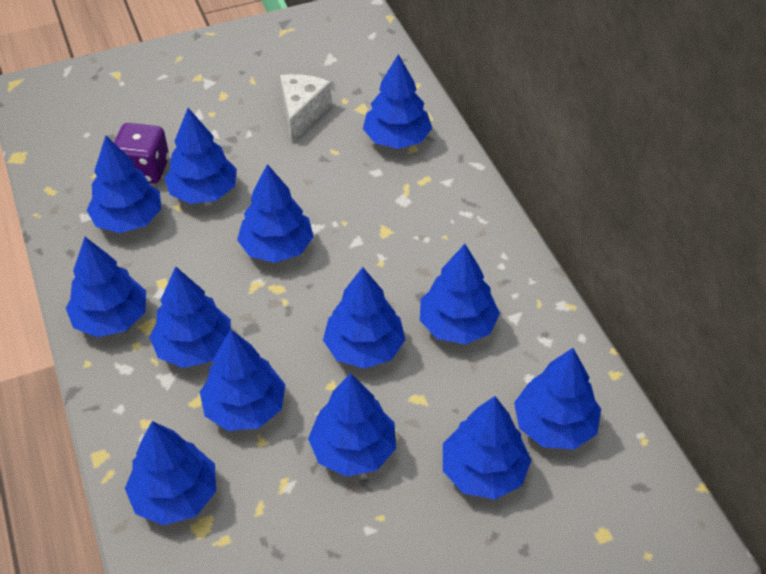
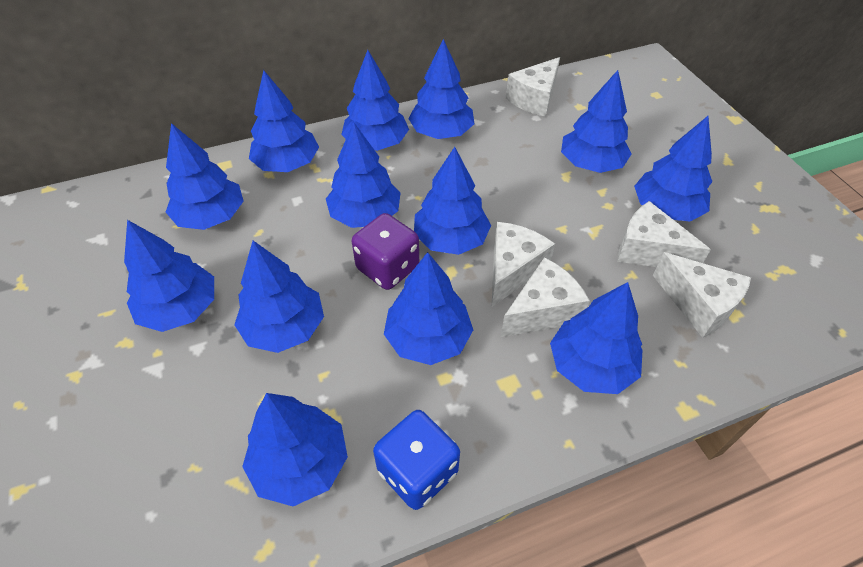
blue dice: none = 0 -> [373,410,460,510] = 1
white cheese: [280,74,332,142] = 1 -> [492,222,555,307] [501,257,590,337] [506,57,560,117] [617,201,711,267] [653,252,751,338] = 5

